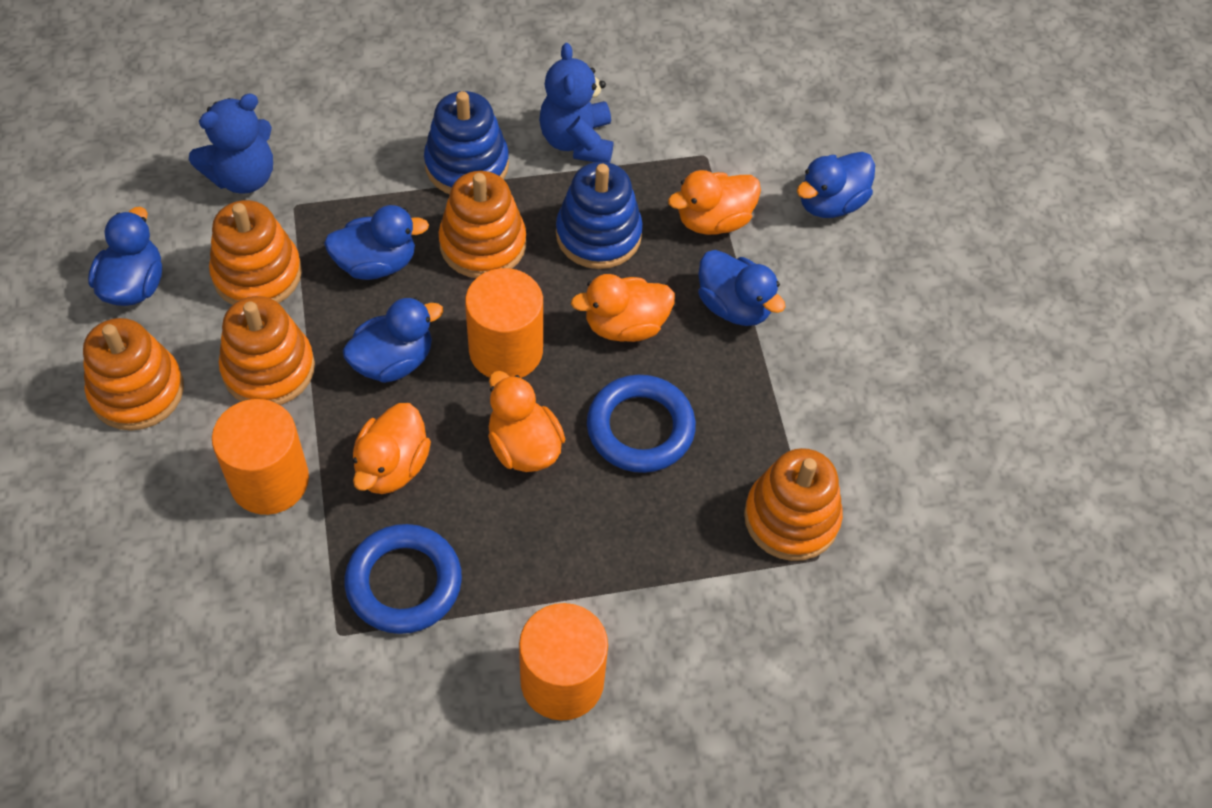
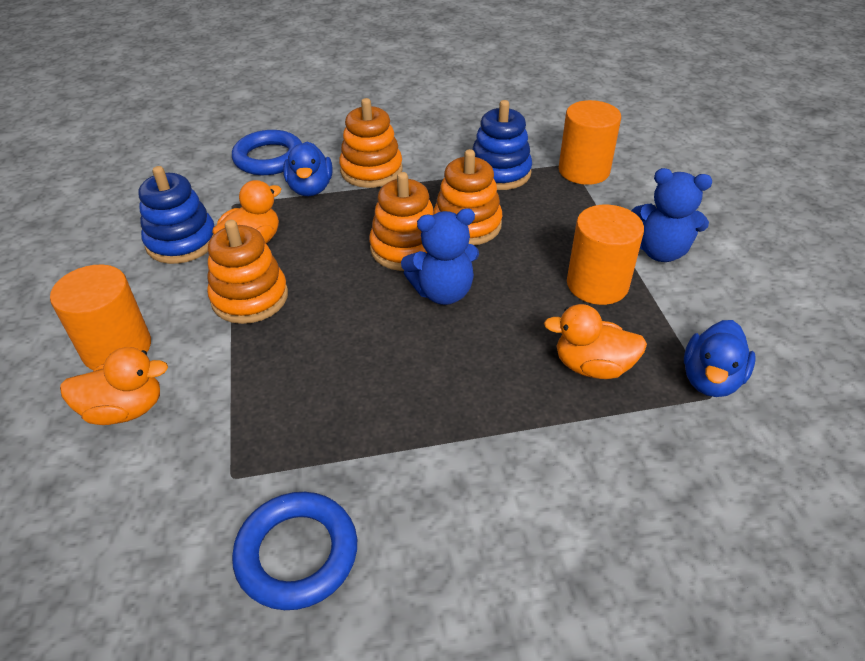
blue duck: [88,207,162,306] [324,205,429,280] [343,298,444,383] [698,250,786,326] [797,152,875,218] = 5 -> [283,142,333,196] [684,320,756,397] = 2
orange duck: [353,403,431,494] [488,371,565,472] [571,274,675,342] [668,170,761,235] = 4 -> [60,347,168,425] [212,180,281,243] [544,304,647,379] = 3
orange stacking toy: [83,318,184,431] [209,200,302,305] [219,296,315,405] [438,171,526,278] [744,448,843,561] = 5 -> [207,220,288,324] [339,98,402,188] [369,172,434,271] [433,149,502,245] = 4

